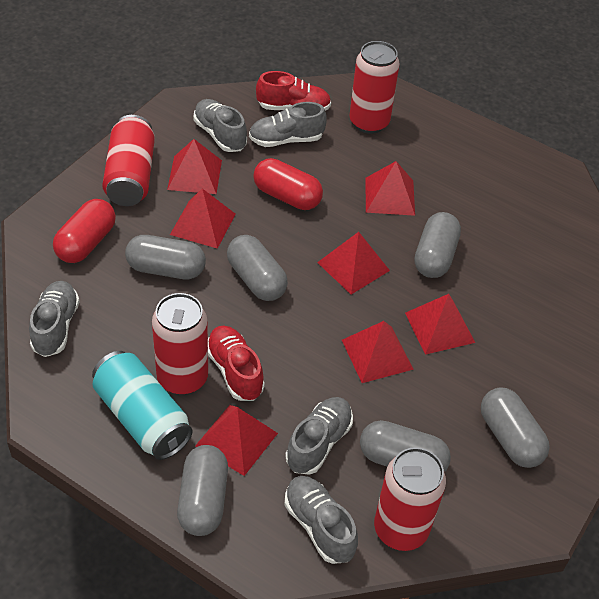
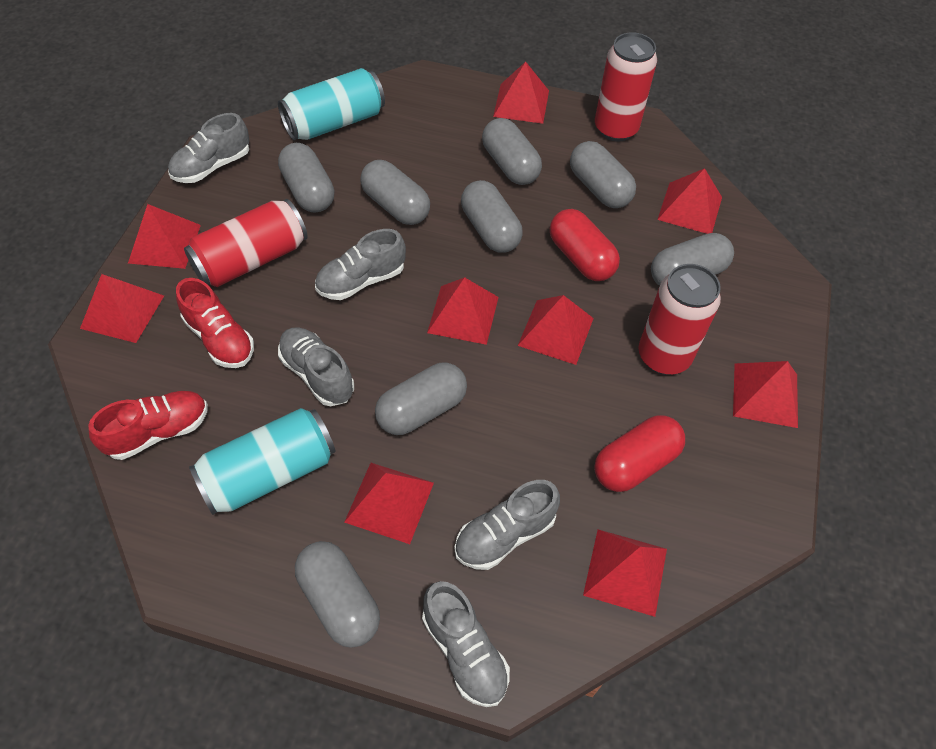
grey capsule: [125,235,206,279] [177,445,228,536] [227,235,288,301] [360,420,451,472] [415,212,461,278] [481,387,550,468] = 6 -> [278,143,334,212] [295,541,380,648] [360,160,430,225] [375,363,467,435] [461,180,523,253] [482,118,542,185] [570,141,636,208] [651,233,734,286] = 8
red can: [102,115,155,206] [152,293,208,395] [350,41,400,134] [374,447,446,551] = 4 -> [184,199,308,287] [595,32,657,142] [638,264,721,375] = 3
red pyramid: [167,139,222,194] [170,189,236,249] [195,405,278,476] [317,232,390,294] [342,321,414,383] [365,161,415,216] [405,294,475,355] = 7 -> [80,274,164,343] [128,204,201,269] [344,463,434,544] [427,277,498,345] [493,62,549,124] [518,295,594,365] [583,529,667,617] [657,168,722,234] [733,361,798,428] = 9
turquoise can: [92,351,193,460] = 1 -> [189,408,336,515] [278,68,385,140] = 2

